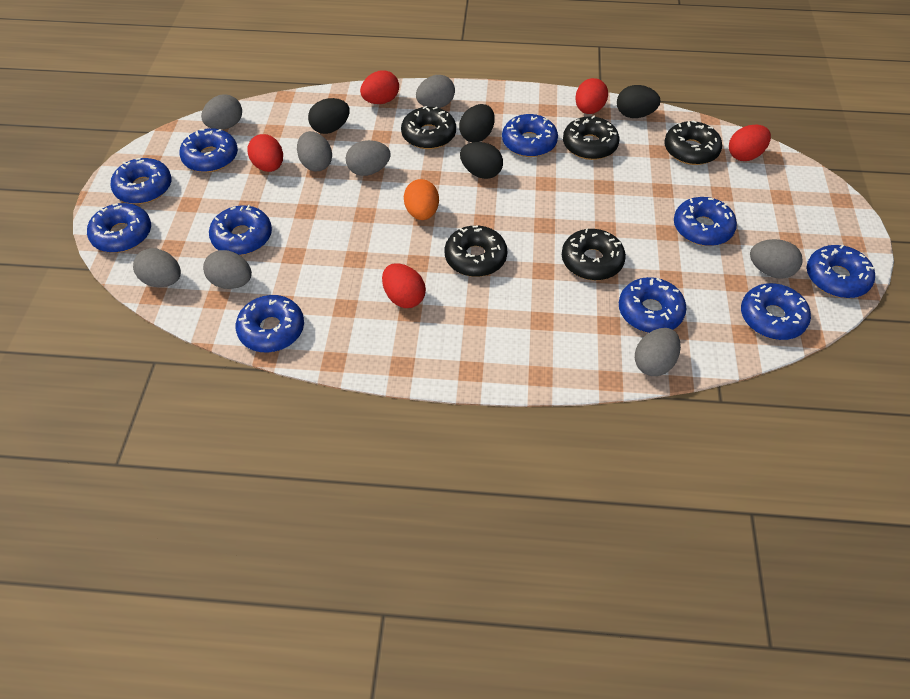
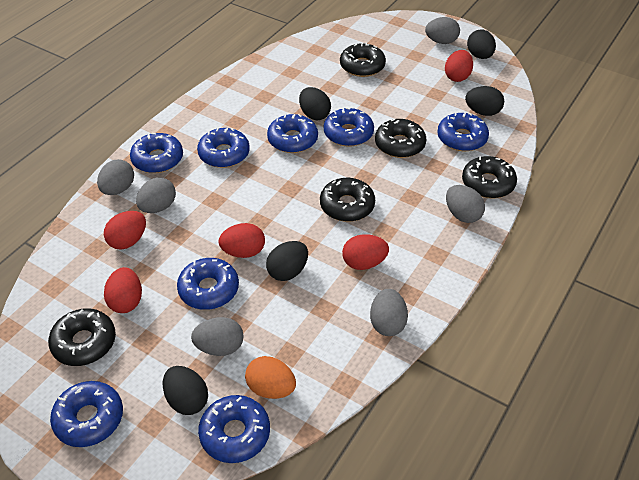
black egg: [308,98,350,134] [459,104,495,142] [460,142,503,179] [617,85,661,118] = 4 -> [163,366,208,415] [266,241,308,281] [299,87,331,120] [465,86,504,116] [467,30,496,59] = 5
blue donut: [87,203,151,253] [110,158,171,204] [179,128,238,172] [209,205,272,255] [236,295,304,353] [502,114,558,157] [619,277,687,333] [674,197,737,246] [741,283,811,340] [807,244,875,298] = 10 -> [50,381,123,447] [130,133,183,173] [177,258,239,310] [197,128,250,168] [198,395,270,463] [267,114,318,153] [324,107,374,147] [437,113,489,151] = 8
grey egg: [133,248,181,287] [201,94,242,130] [203,250,252,289] [297,131,332,171] [346,140,391,176] [416,75,455,108] [635,328,681,376] [750,239,802,279] = 8 -> [97,159,134,195] [136,178,176,213] [191,317,244,356] [370,289,408,336] [425,17,460,44] [446,185,485,223] = 6

